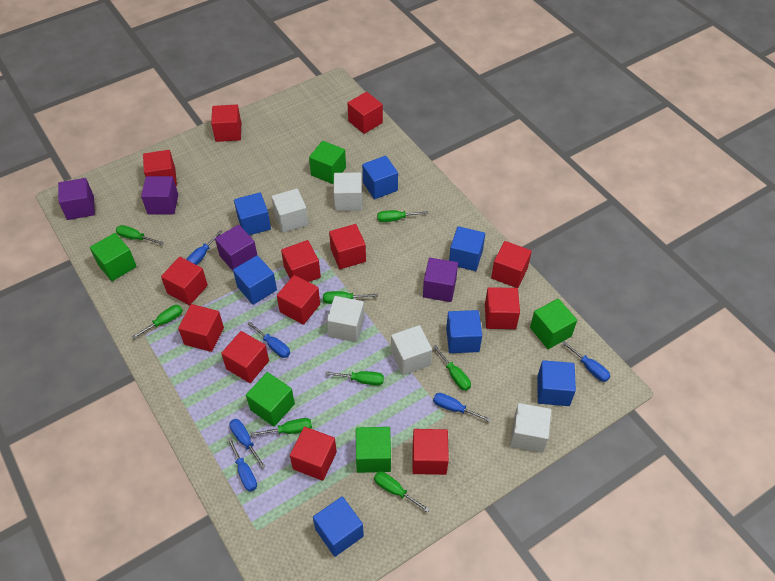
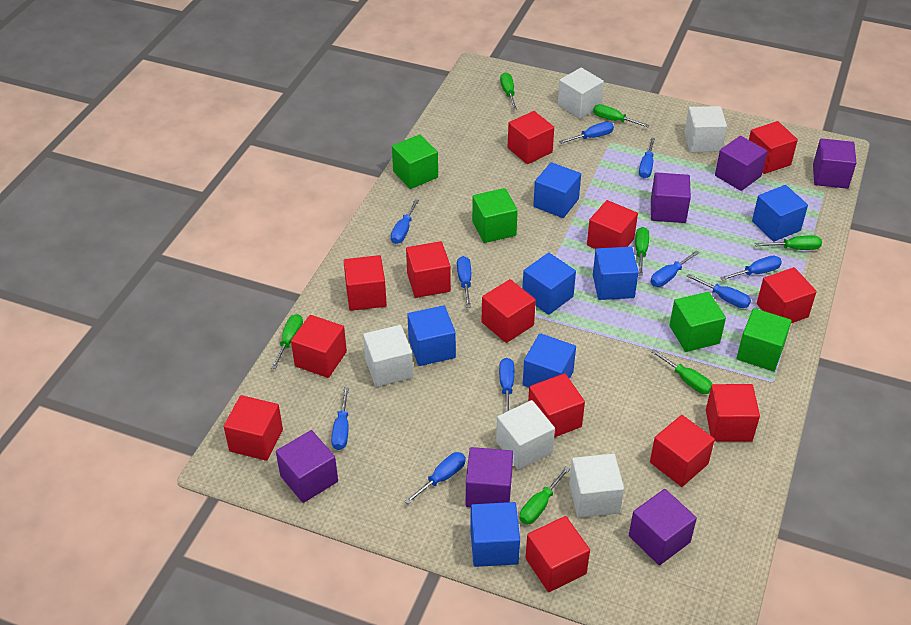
blue screwdriver: [186,230,223,265] [227,437,257,492] [230,419,266,469] [248,322,290,358] [433,393,491,422] [562,341,610,382] = 6 -> [331,387,349,450] [391,199,419,244] [404,452,466,504] [457,256,471,308] [499,358,514,412] [559,122,614,144] [639,137,655,178] [651,250,700,287] [686,274,751,308] [720,256,782,281] = 10
green cube: [90,233,137,281] [246,372,295,427] [309,141,346,184] [356,427,391,473] [530,299,577,349] = 5 -> [392,134,438,189] [472,188,518,243] [669,292,726,352] [737,308,792,371] = 4
green screwdriver: [116,225,164,245] [132,305,183,339] [251,418,312,437] [323,291,378,304] [325,371,384,386] [374,472,430,513] [377,210,428,222] [433,345,471,391] = 8 -> [271,314,303,369] [500,72,517,110] [520,466,570,524] [593,104,650,127] [635,227,649,276] [651,349,712,394] [755,235,822,250] = 7
purple cube: [58,178,95,220] [141,176,178,214] [215,225,257,271] [423,258,458,302] = 4 -> [276,430,338,503] [466,447,513,507] [629,489,697,565] [651,173,691,223] [715,136,767,191] [813,139,857,189] = 6

